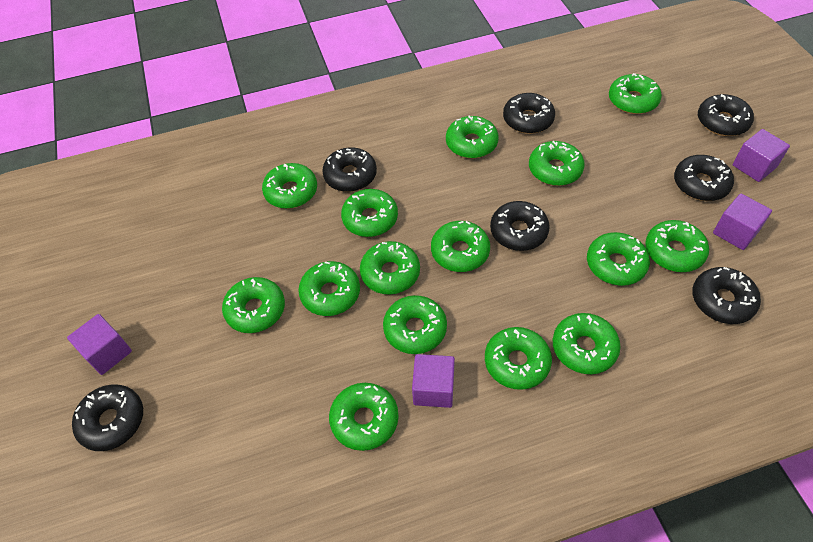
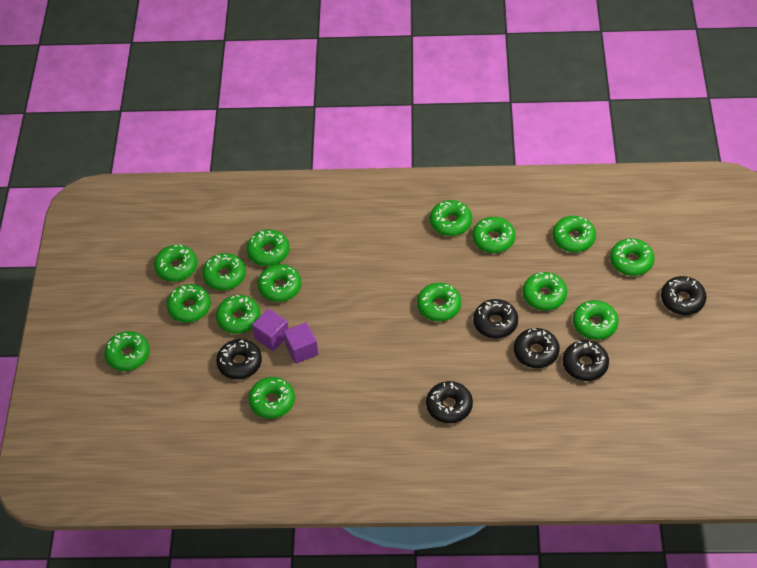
black donut: [72,385,143,451] [322,147,377,192] [490,201,550,251] [503,93,555,134] [674,155,734,201] [692,267,761,324] [698,94,754,136] = 7 -> [216,339,262,379] [426,381,473,423] [473,299,518,338] [514,328,560,368] [563,340,609,381] [661,276,707,315] = 6
purple cube: [67,314,132,375] [412,354,455,408] [713,194,772,250] [733,129,790,182] = 4 -> [252,309,289,351] [284,322,318,364] = 2

